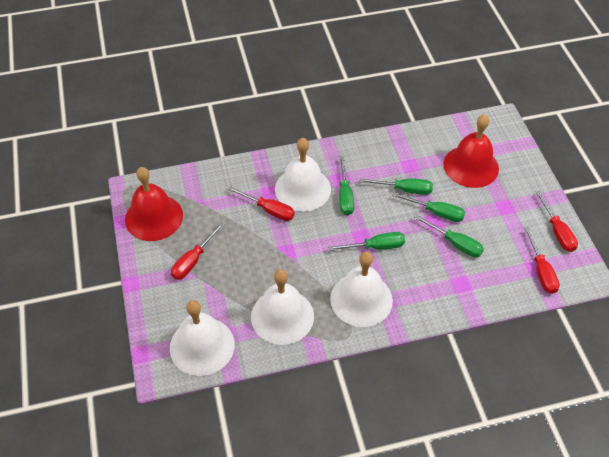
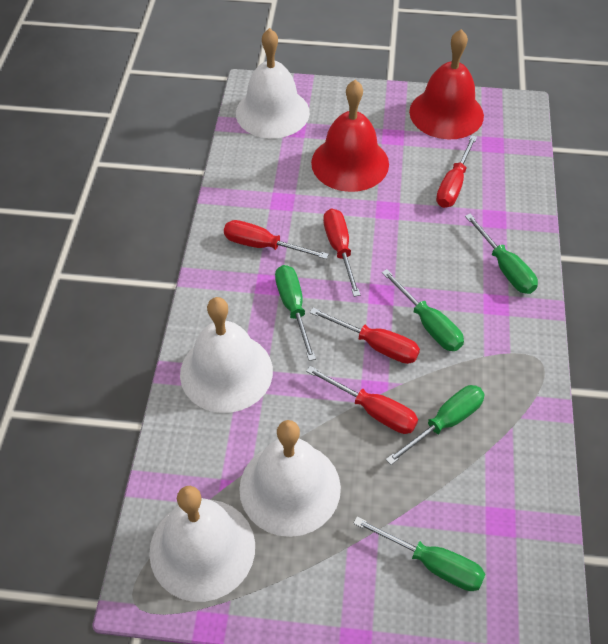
red screwdriver: [171,222,224,280] [228,186,295,221] [524,227,560,294] [535,191,578,252] = 4 -> [224,220,329,259] [306,366,418,434] [310,308,420,364] [323,208,360,297] [436,135,477,208] = 5

